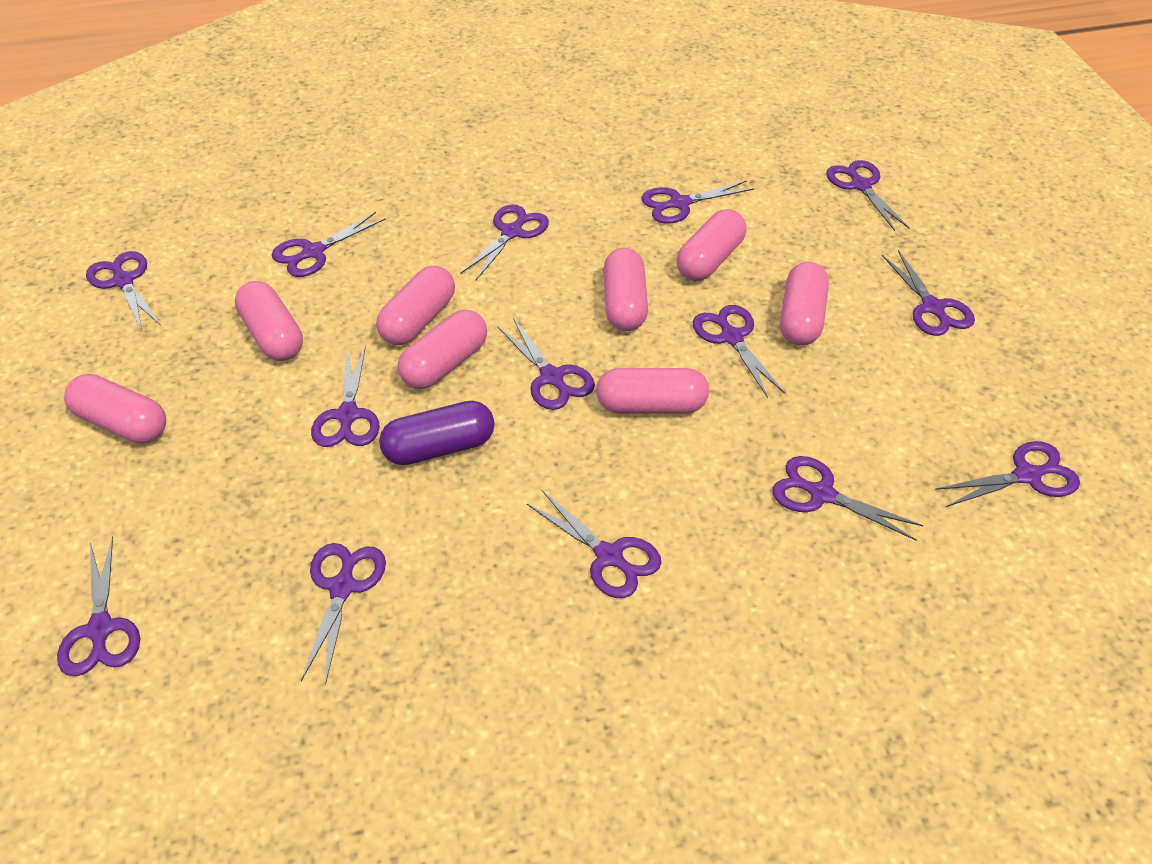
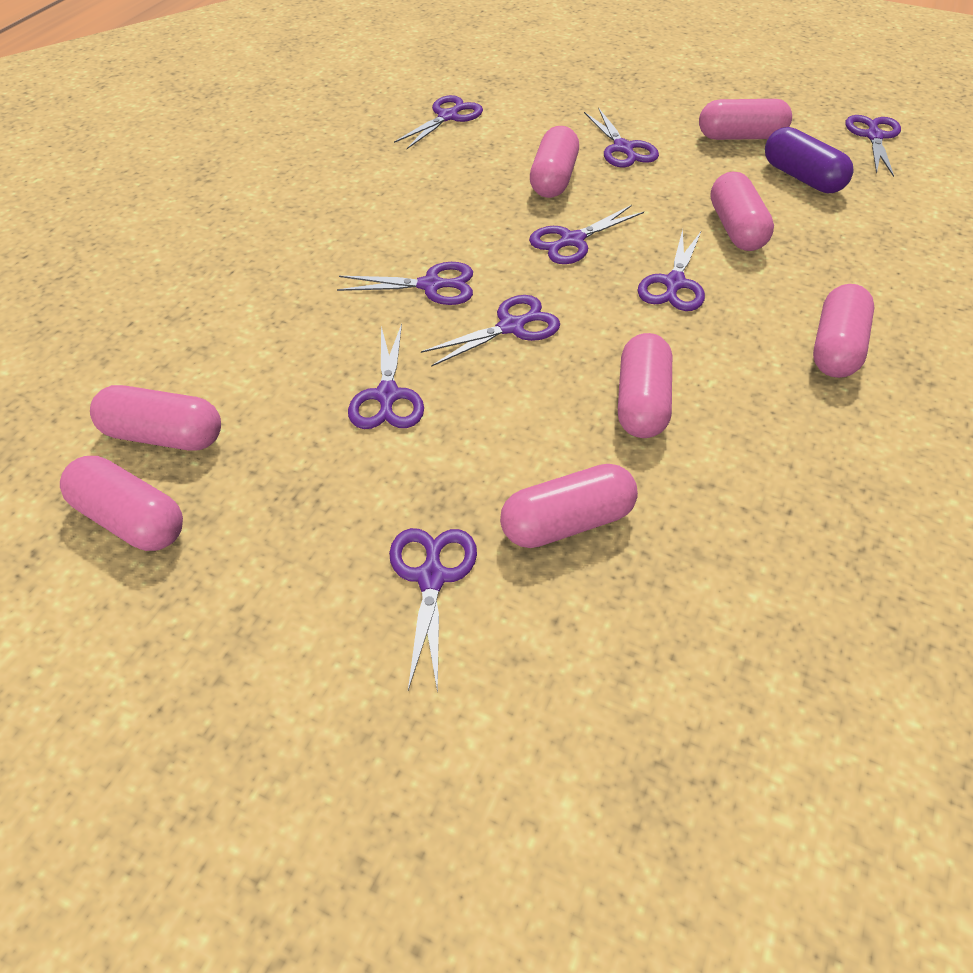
purple scissors: [57,536,140,677] [86,251,160,330] [272,212,385,277] [301,543,386,684] [311,345,380,447] [460,205,549,280] [497,318,595,410] [527,490,661,598] [641,180,754,224] [693,305,785,398] [772,456,923,541] [826,160,909,231] [882,250,975,336] [935,441,1080,507] = 14 -> [337,262,473,305] [348,324,424,429] [389,528,477,693] [394,95,483,149] [421,295,560,367] [529,205,644,264] [584,108,659,167] [637,229,705,311] [846,115,901,177] = 9

